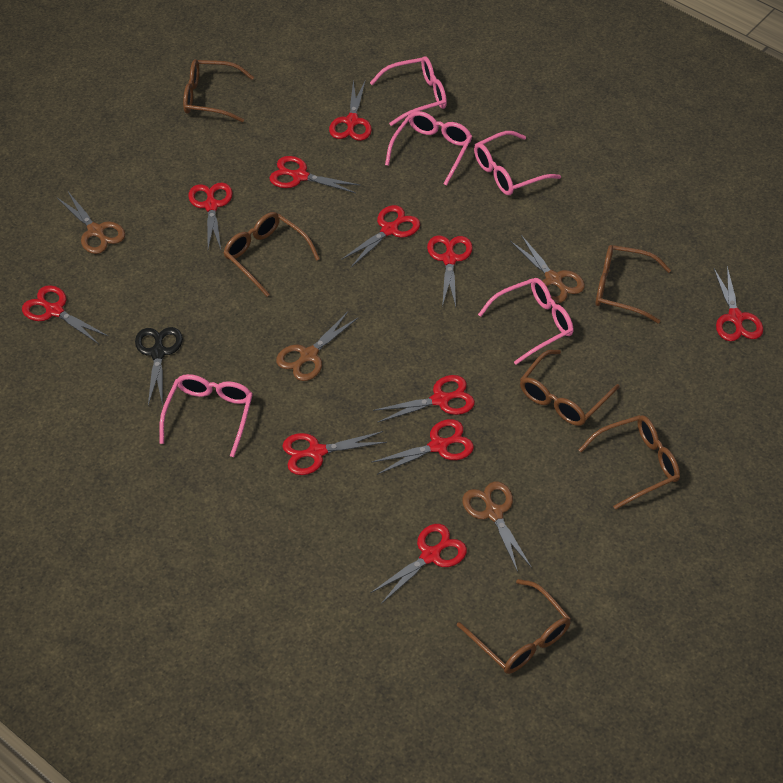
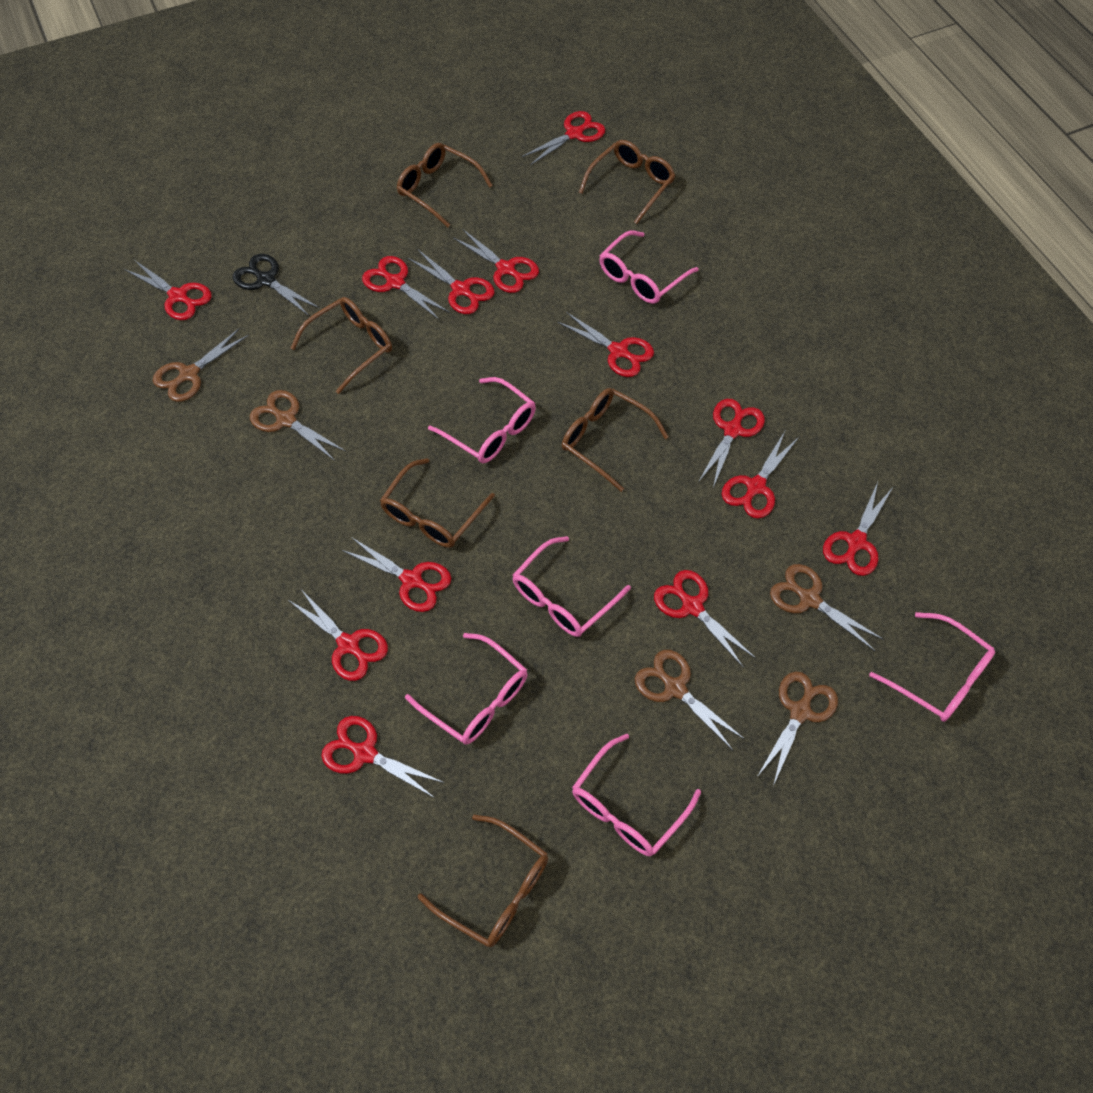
brown scissors: [56,190,125,254] [276,312,359,381] [462,482,532,572] [510,235,585,303] = 4 -> [153,328,249,402] [250,390,345,461] [635,650,744,750] [757,671,838,786] [770,564,884,651] = 5
pink glasses: [159,374,253,457] [370,56,447,126] [385,111,472,186] [474,131,561,195] [478,278,573,365] = 5 -> [405,633,527,745] [428,377,536,463] [513,536,631,637] [572,734,701,856] [599,230,699,304] [869,612,995,722] = 6
red scissors: [22,285,108,344] [188,182,233,249] [270,156,360,193] [282,431,387,475] [329,79,372,141] [341,205,420,267] [371,419,474,475] [371,524,467,604] [373,375,475,423] [427,235,473,307] [714,266,763,341] = 11 -> [124,260,212,320] [288,588,388,681] [321,716,444,798] [342,537,451,612] [362,256,450,320] [408,250,495,314] [453,230,539,293] [522,111,605,165] [557,312,654,377] [654,570,756,668] [699,399,765,488] [722,431,799,519] [823,482,893,576] = 13

